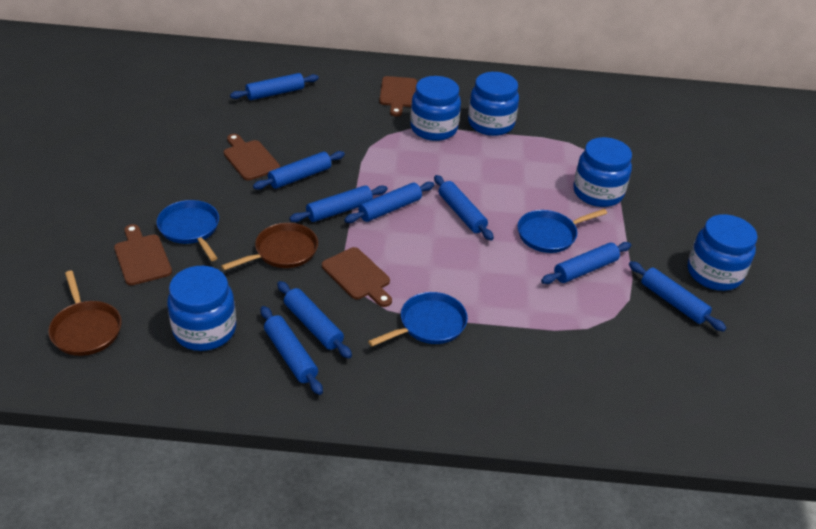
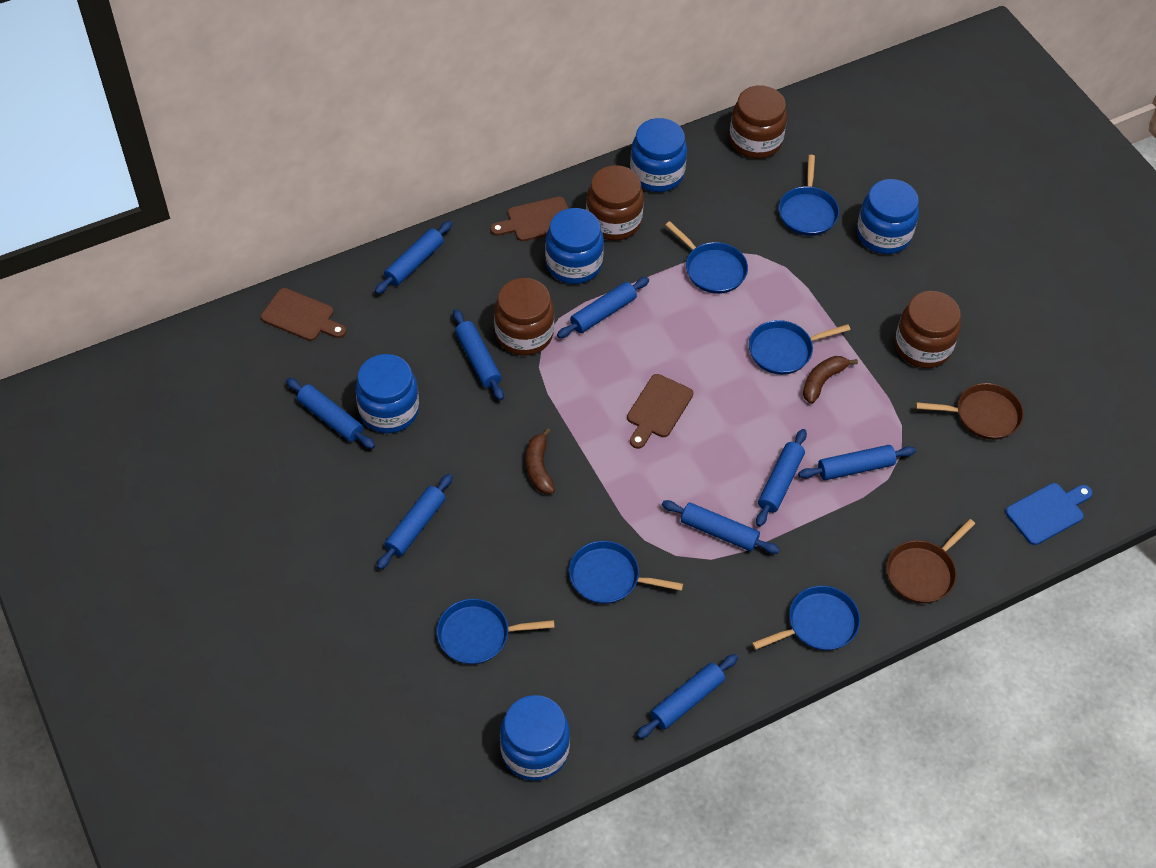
blue cutting board: none = 0 -> [1005,483,1093,545] = 1
blue pan: [157,200,219,261] [368,292,468,346] [518,209,607,253] = 3 -> [437,599,555,664] [569,541,683,604] [665,221,748,294] [749,320,850,375] [752,586,860,651] [779,155,839,236] = 6
brown banana: none = 0 -> [526,428,555,494] [803,356,858,404] = 2
brown cutting board: [114,224,172,285] [224,134,280,181] [322,247,392,307] [379,76,417,117] = 4 -> [261,288,346,341] [490,196,569,241] [627,374,693,449] = 3
brown jar: none = 0 -> [494,278,554,355] [586,165,644,241] [730,85,787,159] [895,291,961,368] = 4

